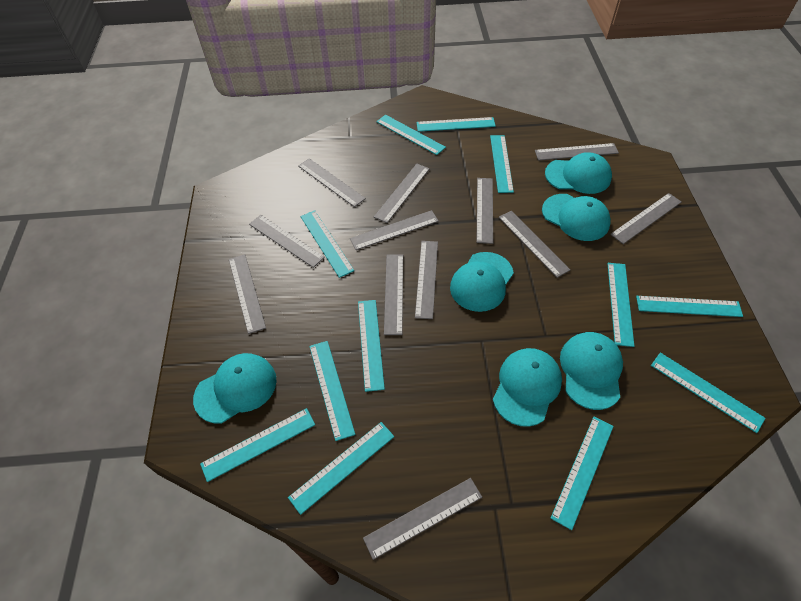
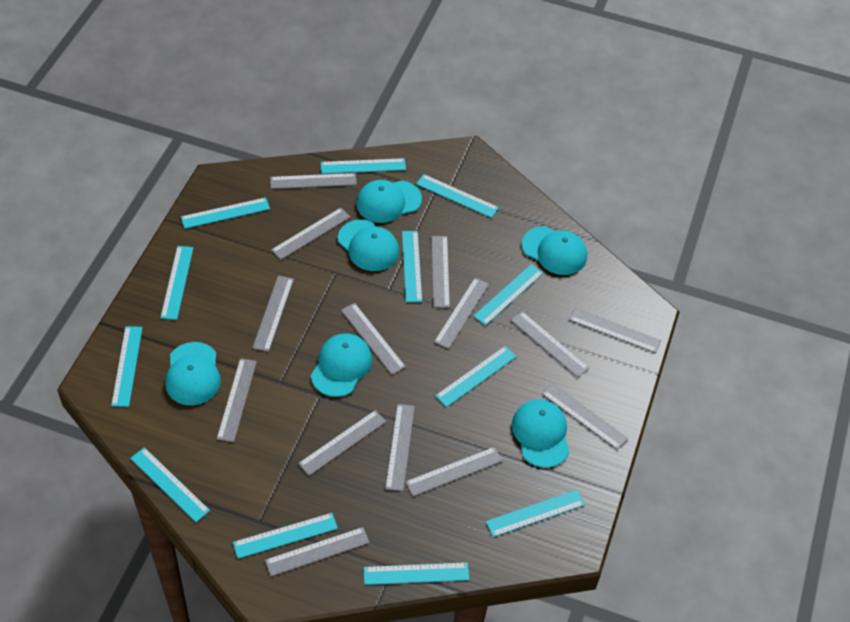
grey ruler: [229,254,266,334] [249,215,325,268] [298,158,366,207] [350,210,439,250] [363,478,482,560] [374,164,430,223] [384,255,403,335] [415,241,438,319] [477,178,493,244] [499,211,570,278] [535,143,619,161] [610,193,681,244] = 12 -> [217,358,257,442] [252,276,294,352] [265,527,370,577] [270,173,357,189] [271,208,351,260] [298,410,386,476] [341,303,406,375] [385,404,415,491] [405,447,502,497] [431,236,450,308] [434,278,489,349] [511,311,589,377] [541,383,628,450] [569,308,661,353] = 14

